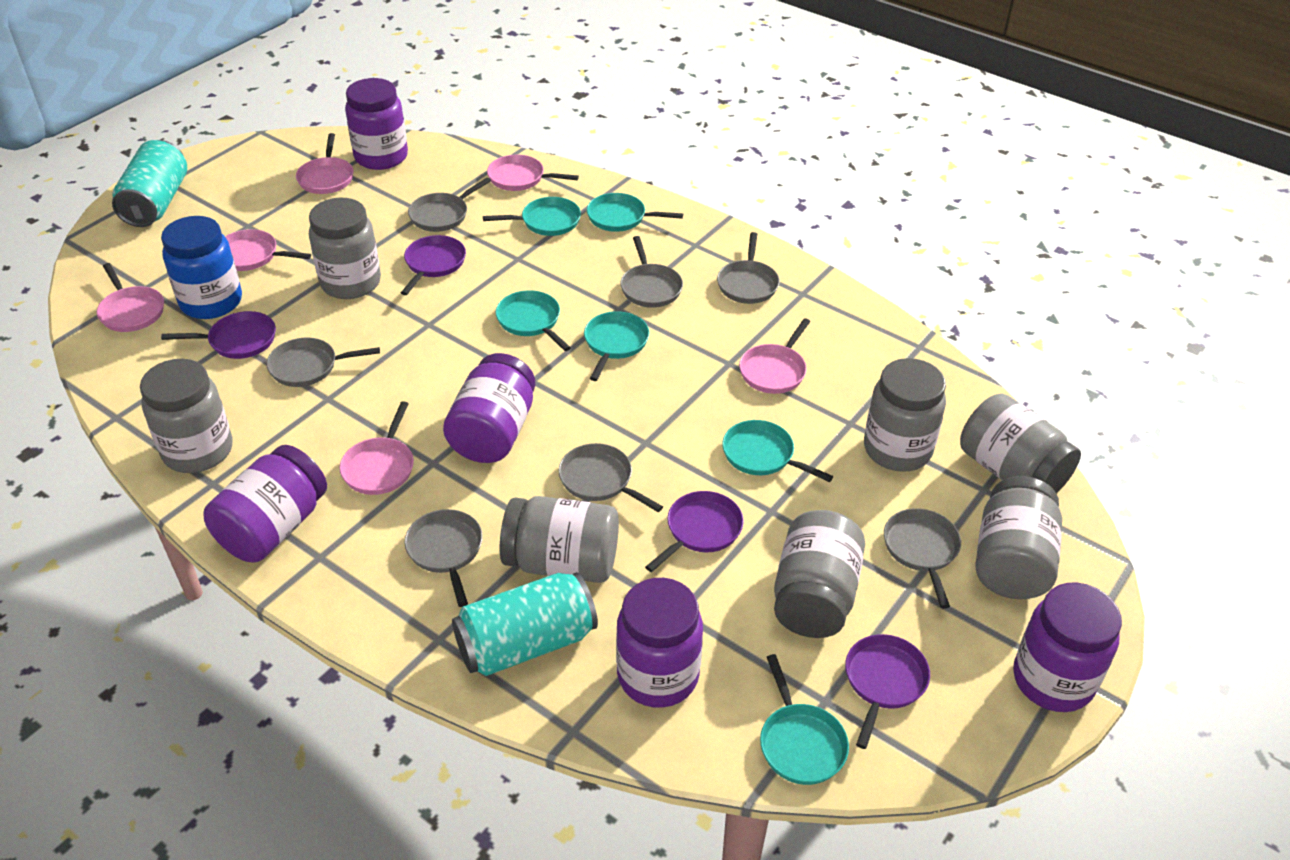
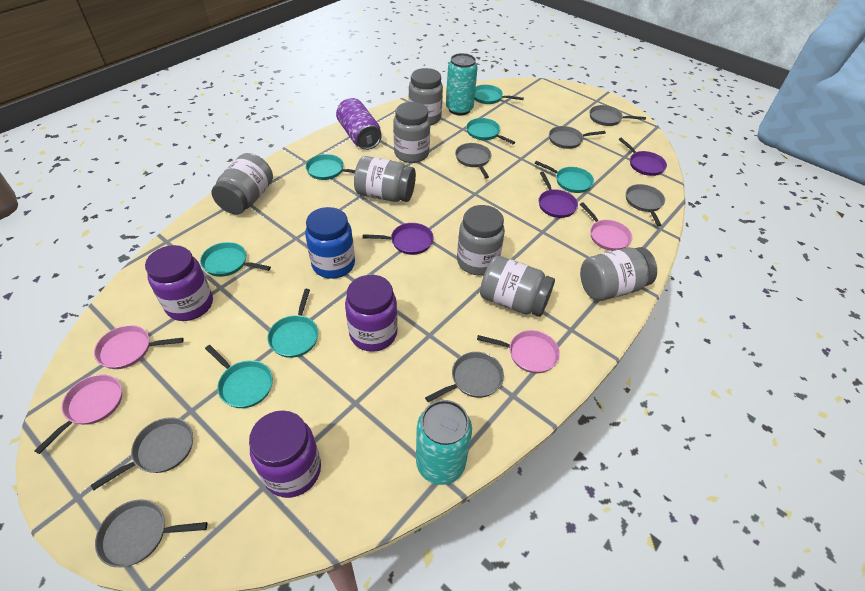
pink pan: [97,263,164,332] [225,229,311,271] [296,133,354,194] [339,401,414,495] [487,155,579,191] [739,318,810,394] = 6 -> [34,374,122,454] [94,325,184,369] [477,330,560,373] [580,202,632,251] = 4
purple can: none = 0 -> [336,98,382,150] = 1
purple jar: [203,445,327,563] [345,78,408,170] [443,353,535,463] [616,578,703,708] [1013,583,1122,712] = 5 -> [145,245,213,321] [249,410,321,498] [345,275,398,352] = 3
purple pan: [161,311,276,359] [401,235,466,295] [645,491,744,572] [845,634,930,749] = 4 -> [363,223,434,255] [538,172,578,218] [618,138,667,176] = 3
turquoise pan: [483,197,581,236] [495,290,571,351] [584,311,649,381] [587,193,683,232] [722,420,833,482] [760,654,849,785] = 6 -> [200,242,271,277] [205,345,273,408] [267,289,318,358] [306,154,355,180] [466,118,515,144] [474,85,524,104] [534,161,594,193] = 7

